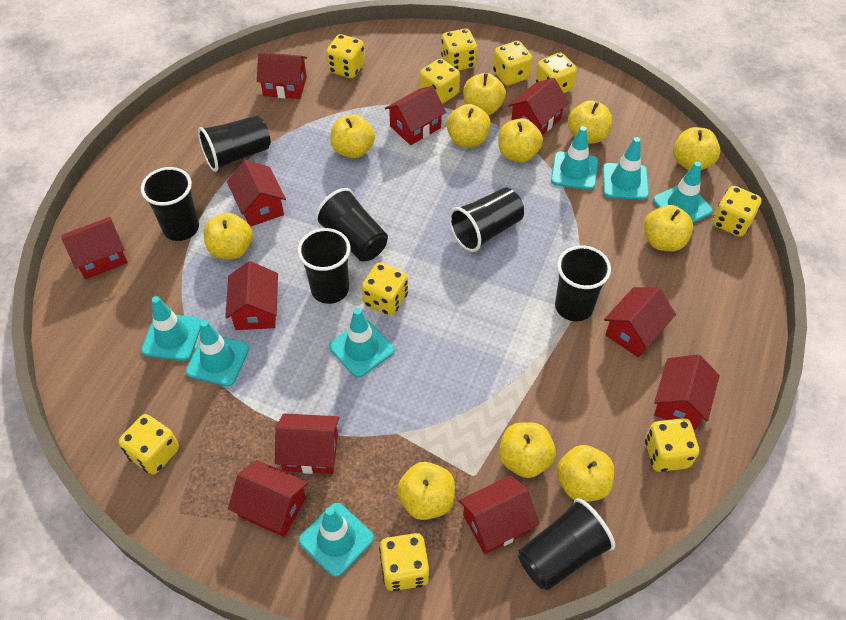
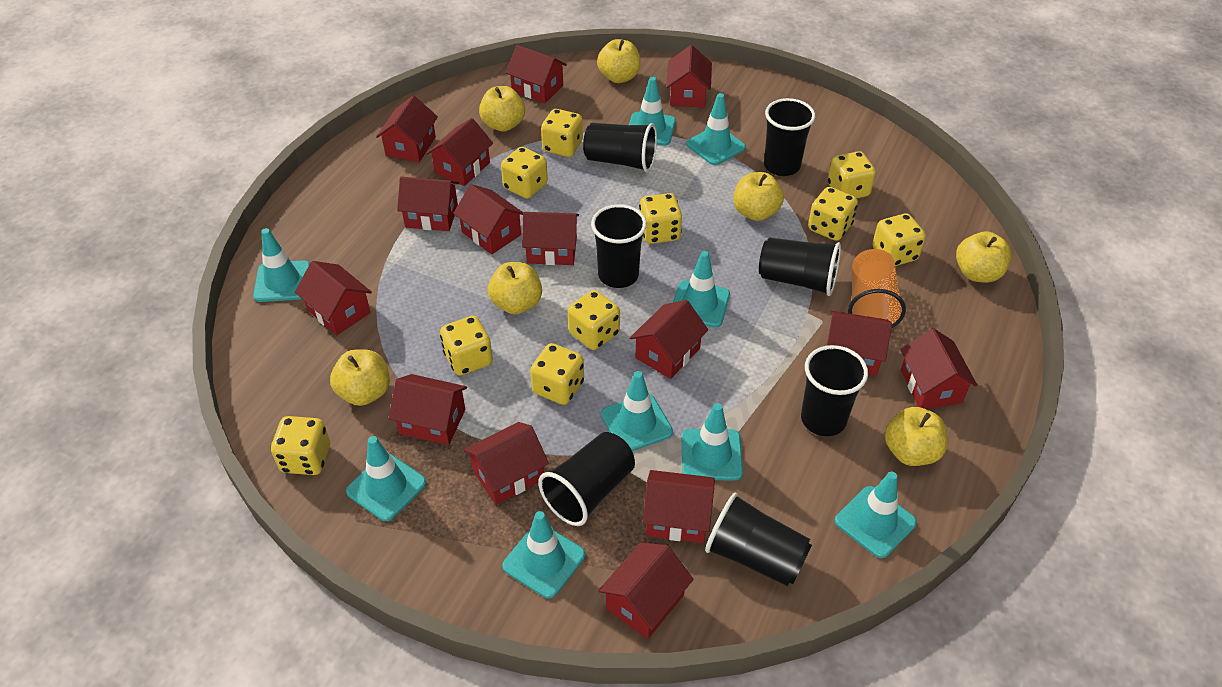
orange cup: none = 0 -> [848,249,906,328] = 1
red house: [61,217,128,279] [225,261,278,330] [227,160,286,227] [228,460,308,537] [257,52,307,99] [275,413,340,474] [385,86,446,145] [459,475,540,554] [508,78,569,135] [604,287,676,358] [654,354,720,430] = 11 -> [295,261,372,335] [376,96,438,162] [388,374,467,445] [397,177,459,231] [426,118,493,186] [453,184,523,254] [464,422,549,505] [506,45,567,103] [522,212,579,265] [598,543,694,639] [630,300,708,379] [643,470,714,543] [666,45,712,107] [827,311,892,376] [900,328,977,409] = 15
turquoise traffic cone: [141,296,201,361] [186,320,249,387] [299,503,374,577] [329,308,394,377] [551,126,598,190] [602,137,649,200] [653,161,713,223] = 7 -> [253,228,310,302] [346,436,426,521] [502,511,585,598] [601,371,673,451] [629,77,676,146] [673,251,730,327] [681,403,743,481] [686,93,746,165] [835,472,917,558] = 9
yellow apple: [204,213,253,259] [330,114,375,158] [397,462,455,520] [446,104,491,147] [463,73,506,115] [498,118,543,163] [499,422,556,478] [557,445,614,502] [568,100,612,144] [644,205,693,251] [673,127,720,170] = 11 -> [330,349,390,406] [479,86,525,132] [488,262,542,314] [597,39,641,83] [733,172,784,221] [885,407,947,466] [956,231,1012,283] = 7

